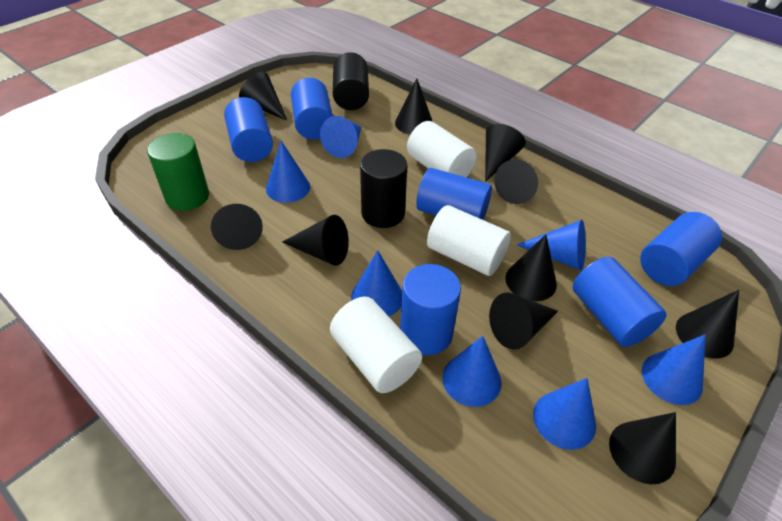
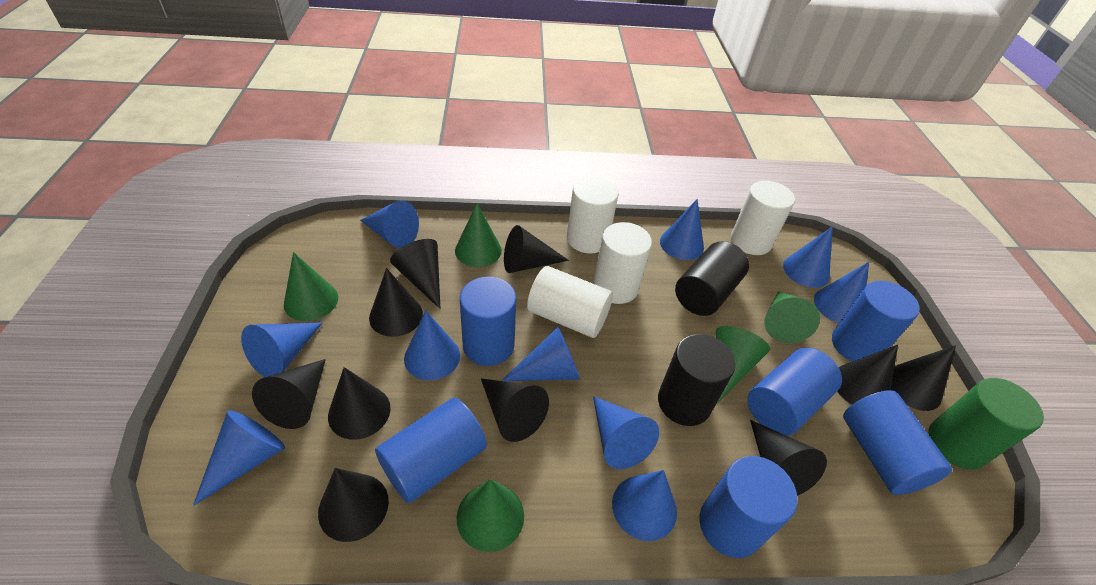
blue cone: [266,141,310,203] [320,116,361,158] [351,250,402,316] [442,336,502,407] [517,220,586,270] [533,378,596,450] [642,335,706,405] = 7 -> [193,410,285,506] [241,322,323,377] [360,200,419,248] [404,311,460,380] [501,327,580,381] [593,396,659,469] [612,470,677,541] [660,199,704,260] [783,226,833,288] [814,262,869,323] = 10
green cone: none = 0 -> [284,252,338,321] [455,203,502,267] [457,479,524,552] [716,326,770,403] [764,291,820,343] = 5
white cylinder: [330,297,422,393] [407,121,477,177] [427,205,511,276] = 3 -> [527,266,613,338] [567,177,619,254] [593,222,652,304] [731,181,795,255] = 4

